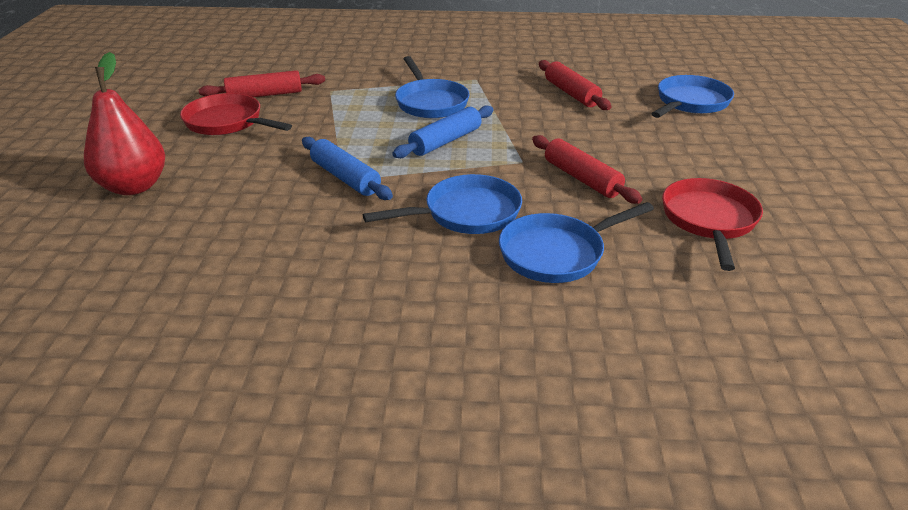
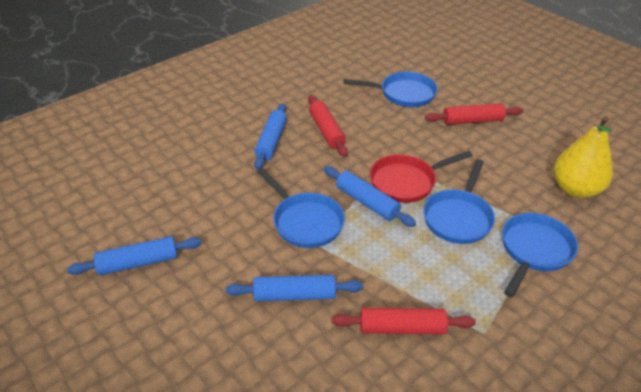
blue rolling pin: [302,137,393,200] [392,105,494,158] = 2 -> [67,236,202,275] [226,275,363,301] [254,103,287,170] [324,166,416,227] = 4
red pan: [180,93,292,135] [662,178,763,271] = 2 -> [370,151,473,203] = 1
red pear: [84,52,165,195] = 1 -> none = 0
yellow pear: none = 0 -> [554,116,613,198] = 1

